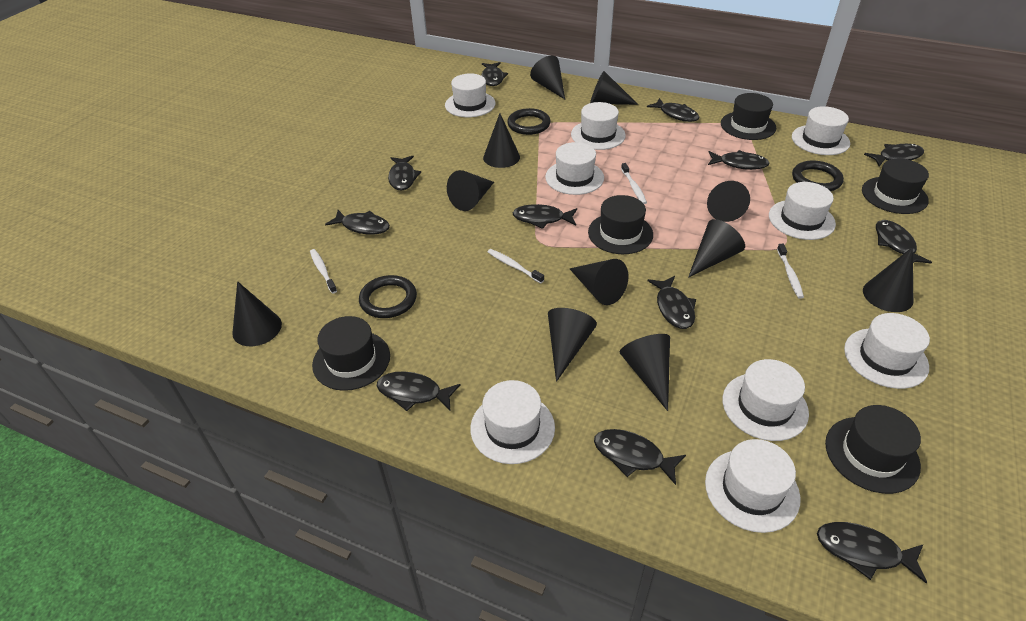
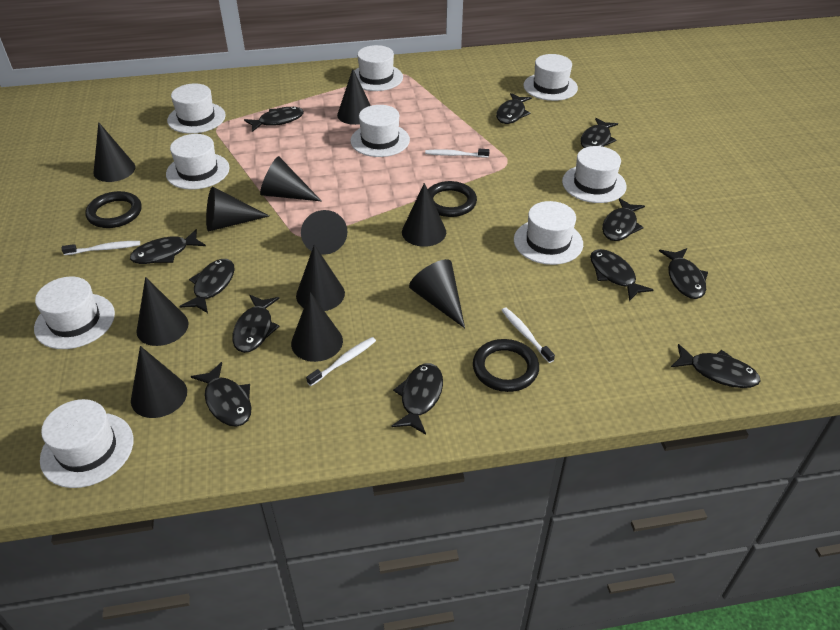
black hat: [312,316,390,391] [588,195,653,254] [721,93,776,140] [825,405,921,494] [862,159,929,214] = 5 -> none = 0

